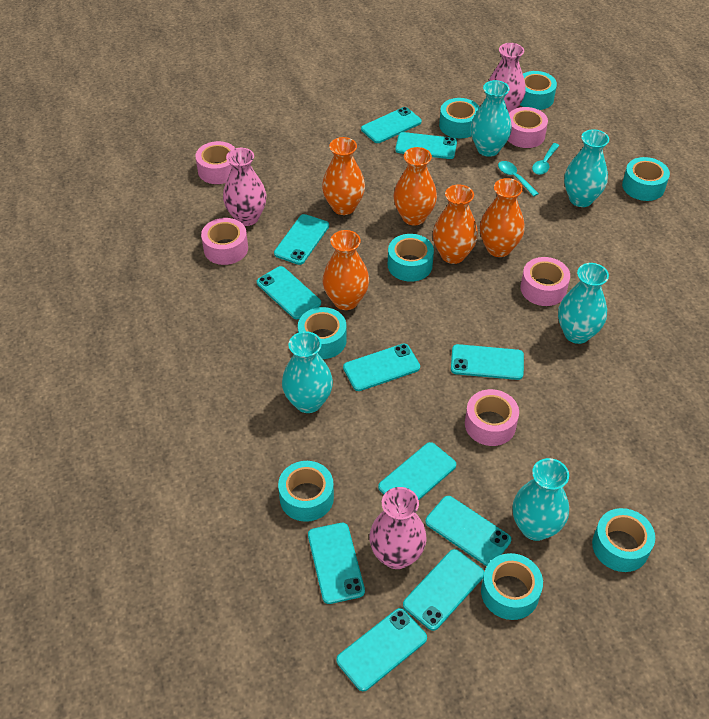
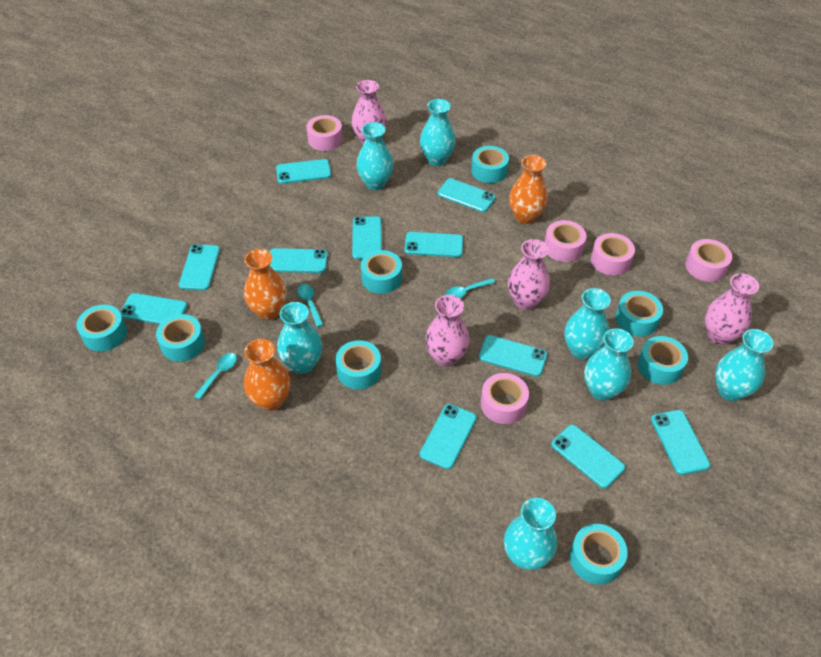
orange vase: [322,137,365,215] [322,230,369,310] [394,147,437,225] [433,184,478,264] [480,178,525,257] = 5 -> [244,249,287,320] [244,339,291,411] [509,155,548,224] = 3
pink vase: [223,148,266,226] [369,487,427,569] [489,43,526,113] = 3 -> [352,80,387,144] [425,295,470,367] [508,239,550,310] [705,273,759,345] = 4
turquoise spoon: [498,161,539,196] [532,143,560,175] = 2 -> [194,353,237,400] [297,284,324,327] [445,278,495,298] = 3
turquoise vase: [282,331,333,413] [471,80,512,157] [513,458,569,541] [558,263,609,344] [564,129,609,207] = 5 -> [277,302,322,374] [357,122,393,190] [420,99,456,166] [504,498,557,570] [565,288,611,360] [584,329,634,401] [715,329,773,401] = 7

